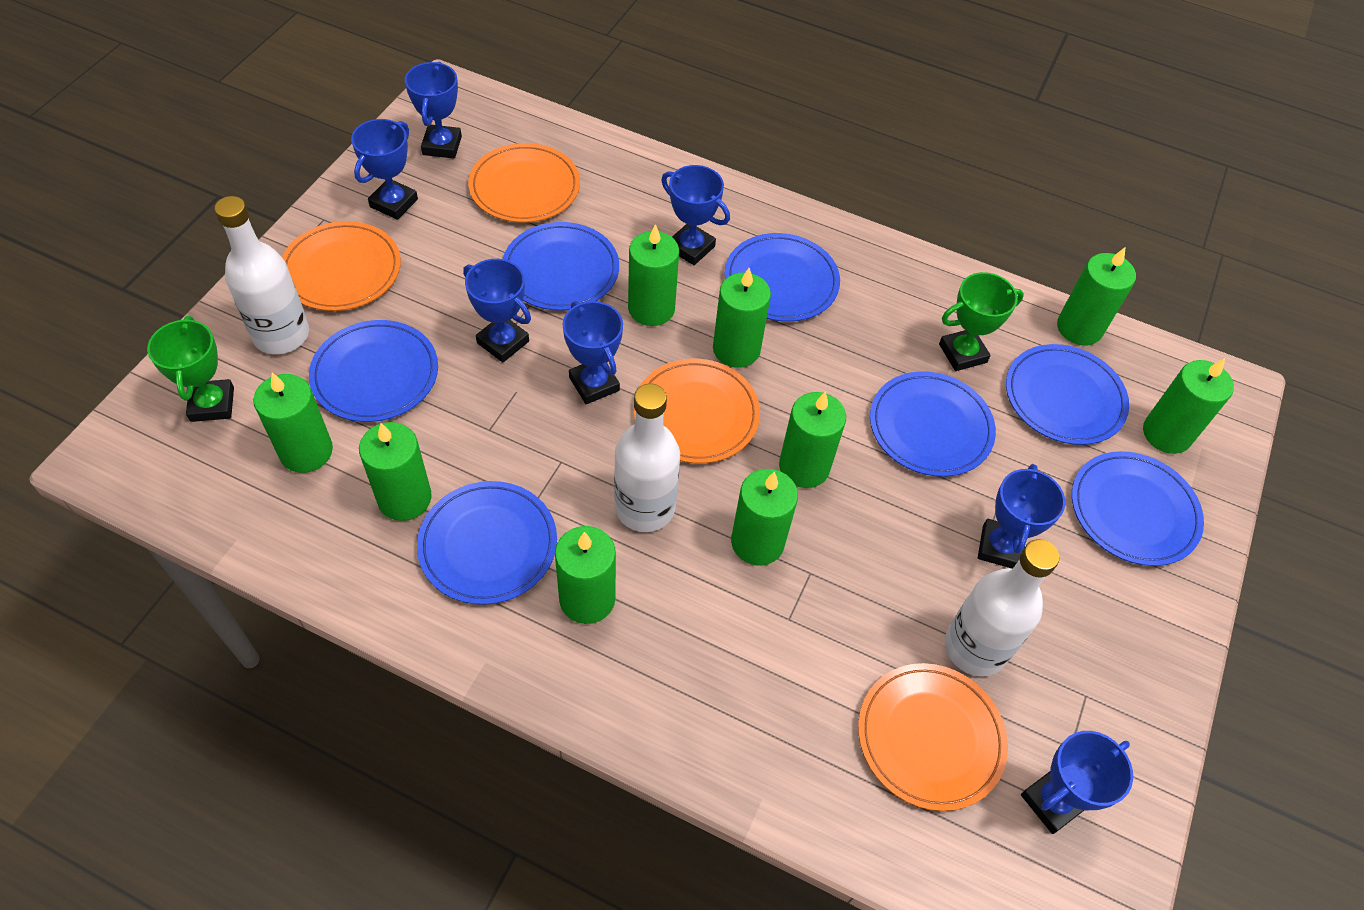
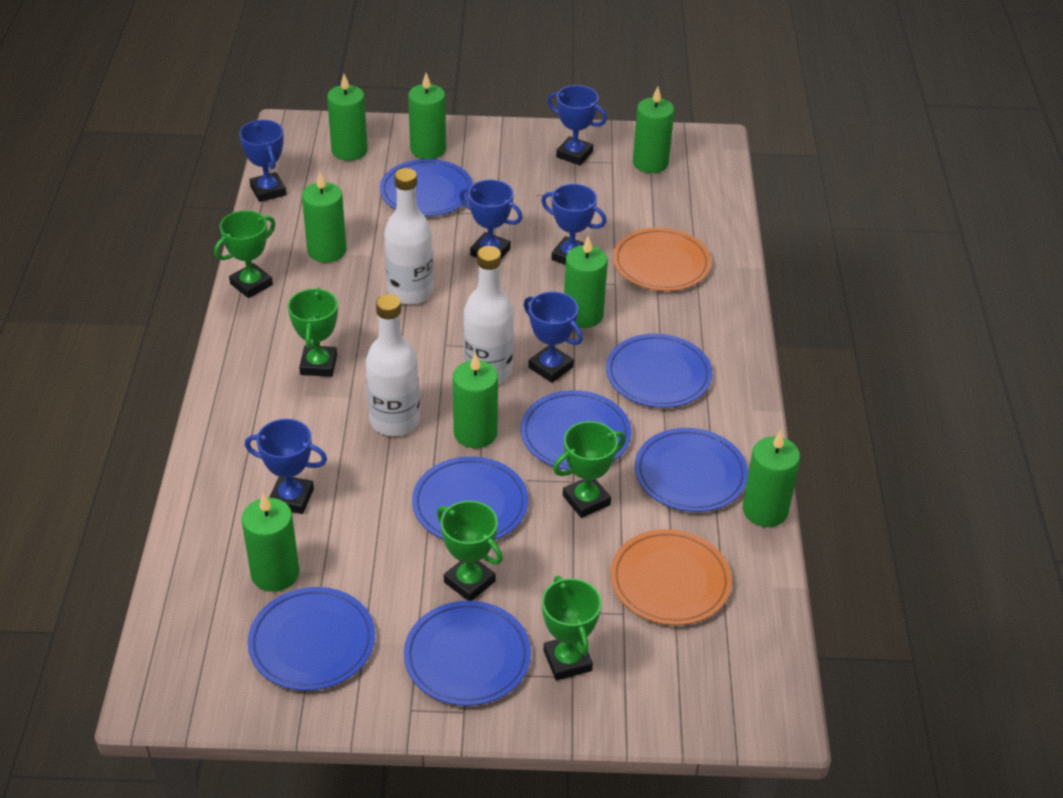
blue trophy: [351,119,418,220] [405,62,462,158] [463,259,531,362] [562,301,623,404] [661,165,730,265] [978,464,1065,569] [1021,731,1133,834] = 7 -> [239,120,286,202] [245,419,327,514] [459,180,523,259] [524,292,583,383] [541,184,606,265] [547,85,607,165] = 6
green candle: [253,373,333,473] [359,422,432,521] [555,526,616,624] [628,224,679,326] [713,268,771,368] [731,469,798,566] [779,391,846,488] [1057,247,1136,345] [1143,358,1234,454] = 9 -> [242,493,299,592] [302,172,347,263] [327,74,368,161] [408,73,446,159] [453,352,498,448] [564,236,608,328] [633,86,674,173] [743,431,800,527] = 8
green trophy: [147,316,234,422] [939,272,1024,371] = 2 -> [214,210,276,298] [288,288,338,377] [437,501,503,601] [542,576,601,680] [553,421,626,518] = 5
orange plate: [282,221,401,311] [468,143,580,223] [633,359,760,464] [858,663,1008,811] = 4 -> [610,529,732,625] [613,227,711,291] = 2

